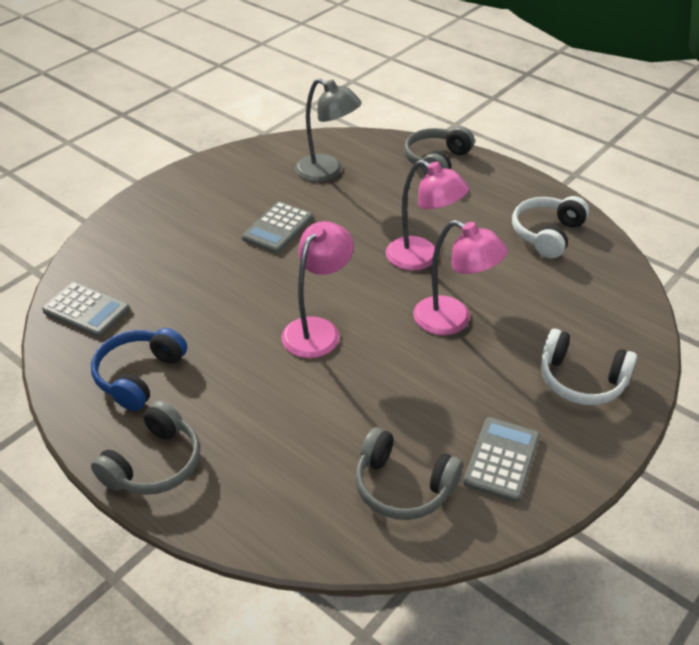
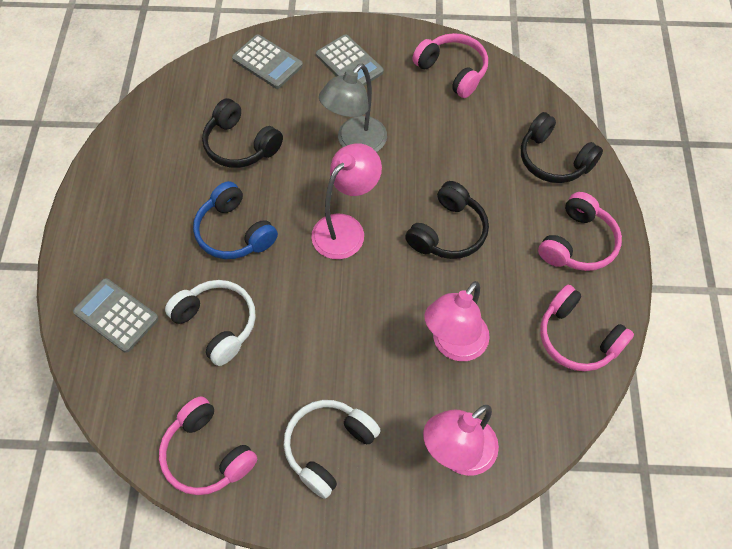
black headphones: none = 0 -> [202,98,283,168] [405,181,489,259] [521,112,603,183] = 3
grey headphones: [91,400,200,495] [355,427,463,520] [404,126,475,175] = 3 -> none = 0
pink headphones: none = 0 -> [159,396,257,495] [412,33,488,98] [538,192,622,271] [540,285,634,371] = 4

